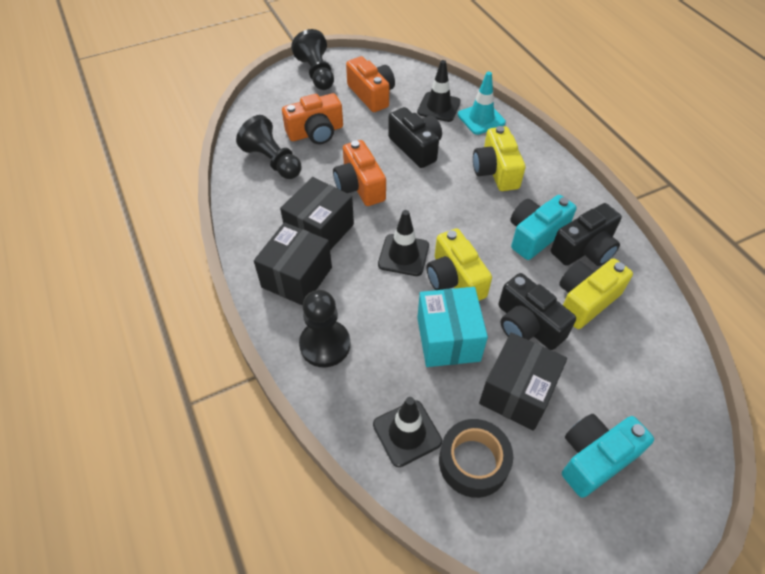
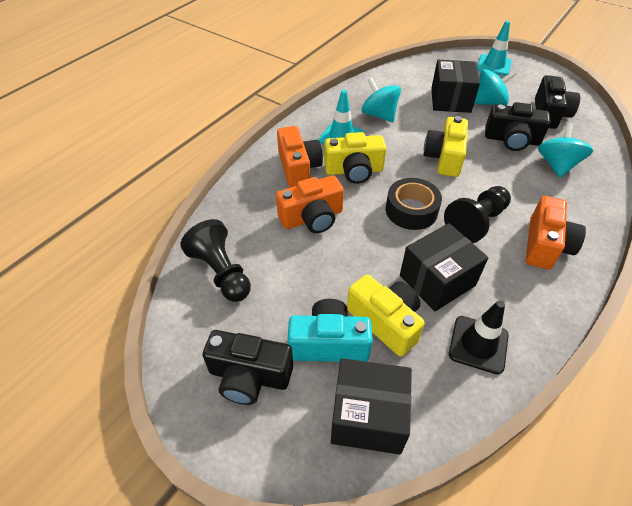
black pawn: [236,115,302,179] [291,29,334,90] [299,290,351,368] = 3 -> [180,219,251,302] [444,186,511,243] = 2
black traffic cone: [373,397,442,467] [378,210,429,276] [417,60,461,122] = 3 -> [449,300,509,374] = 1
turquoise box: [417,287,488,367] = 1 -> none = 0
turquoise camera: [510,195,577,260] [562,414,654,498] = 2 -> [288,299,373,362] = 1
turquoise spinning top: none = 0 -> [361,77,401,122] [474,69,517,105] [538,123,593,178] = 3
turquoise traffic cone: [458,72,506,135] = 1 -> [319,90,365,144] [477,21,512,76] = 2

